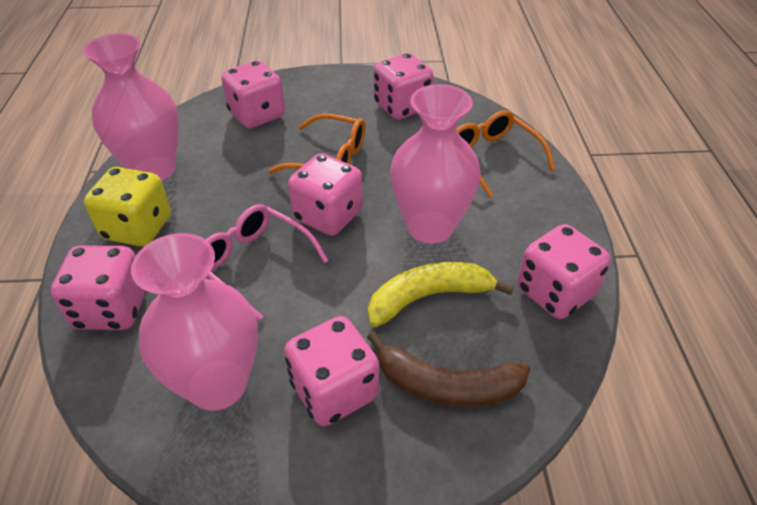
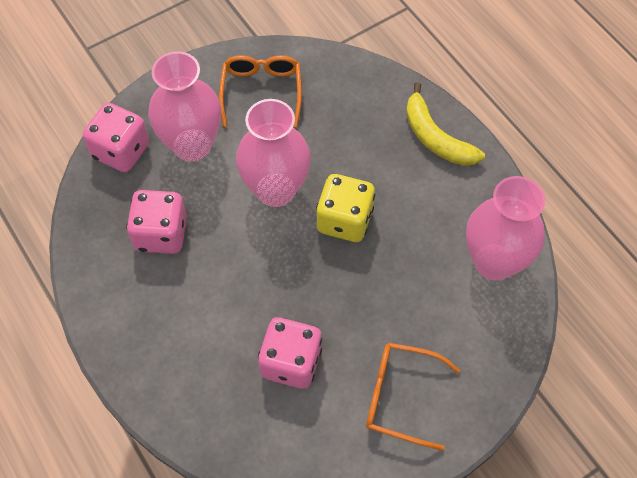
brown banana: [367,331,530,407] = 1 -> none = 0
pink dice: [51,245,146,330] [221,61,285,128] [284,316,379,426] [288,153,363,236] [374,53,434,120] [517,224,610,319] = 6 -> [83,103,149,172] [126,190,187,254] [258,317,322,389] = 3
pink glasses: [206,204,329,321] = 1 -> none = 0

